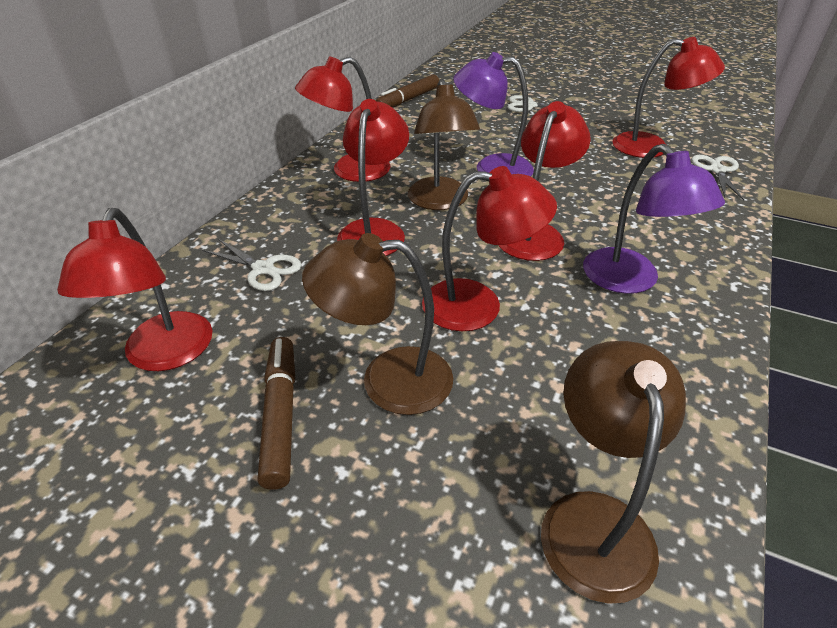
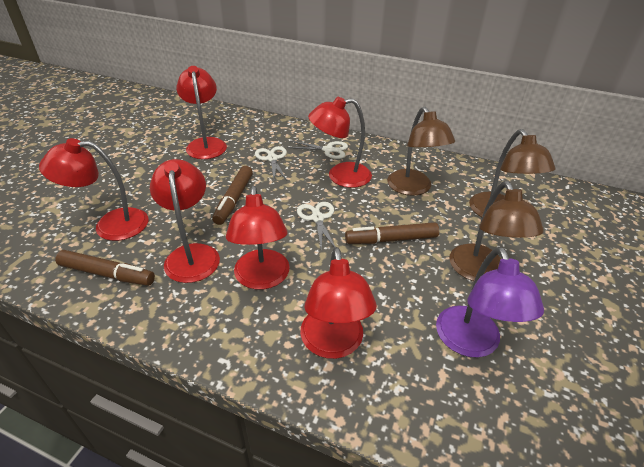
brown marker: [258,337,295,490] [375,74,439,107] = 2 -> [55,250,155,286] [212,166,253,225] [345,222,439,244] = 3
purple lamp: [453,52,534,176] [583,144,725,294] = 2 -> [436,247,544,358] = 1

